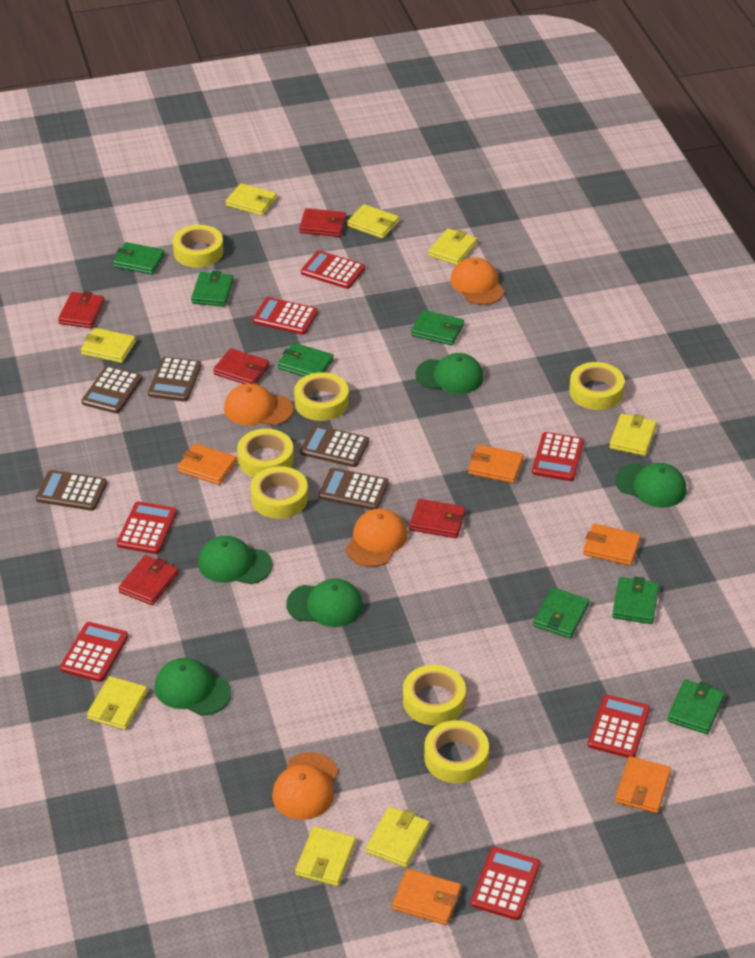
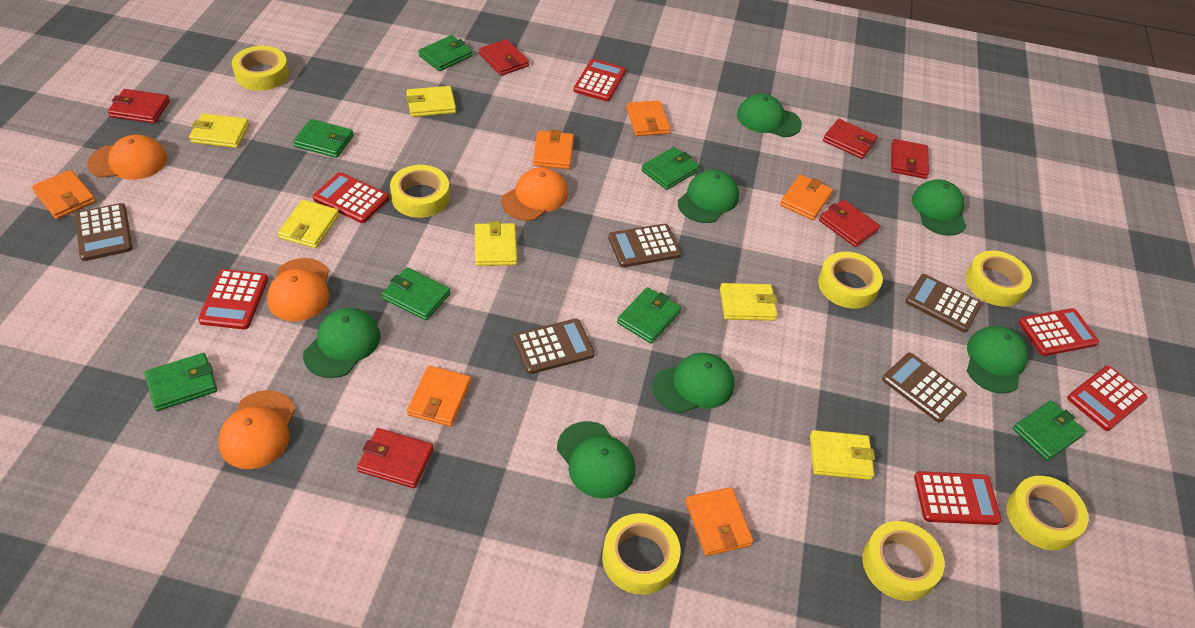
green cap: [155,658,231,716] [198,536,273,584] [286,579,363,627] [415,353,484,394] [615,463,687,508] = 5 -> [303,308,380,378] [557,421,635,499] [653,353,735,413] [678,169,739,223] [737,94,802,137] [912,179,966,236] [967,326,1028,394] = 7
orange wallet: [177,443,237,485] [392,869,461,925] [468,444,524,483] [583,523,641,566] [615,756,671,813] = 5 -> [32,170,96,219] [407,365,471,427] [533,129,574,169] [626,101,670,136] [686,487,753,556] [780,175,833,220] = 6
red calculator: [60,622,128,682] [117,502,177,554] [253,297,318,335] [301,251,365,289] [471,847,540,920] [532,432,584,481] [588,695,650,758] = 7 -> [198,269,268,329] [313,172,389,223] [573,59,626,102] [914,471,1002,525] [1018,308,1099,356] [1067,365,1148,431] = 6
red wallet: [58,291,105,328] [119,555,179,605] [213,348,270,384] [299,208,346,237] [410,499,466,538] = 5 -> [108,89,170,123] [357,428,434,488] [479,39,529,76] [819,200,880,247] [823,119,878,159] [891,139,929,179] = 6
yellow wallet: [81,328,136,363] [87,676,148,730] [226,183,277,216] [295,826,356,886] [347,204,399,239] [366,807,429,868] [428,229,477,265] [609,414,657,456] = 8 -> [189,113,249,148] [278,200,339,248] [406,86,456,117] [475,221,517,266] [720,283,778,321] [810,430,875,480] = 6

